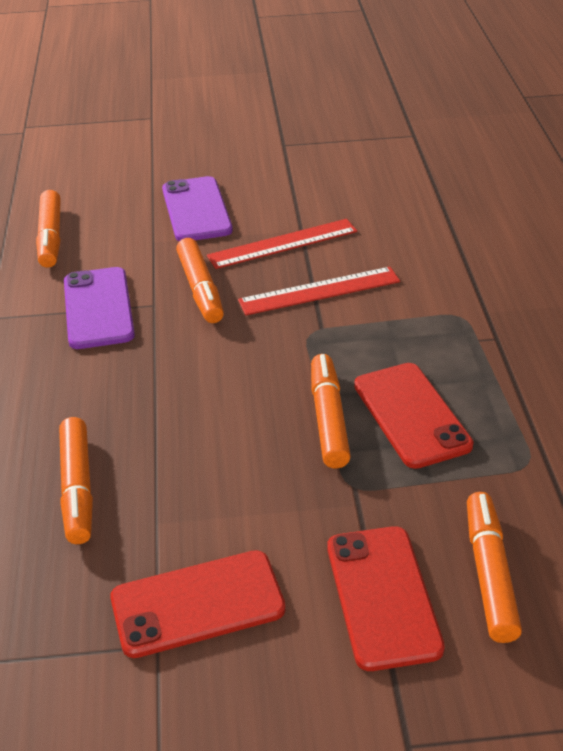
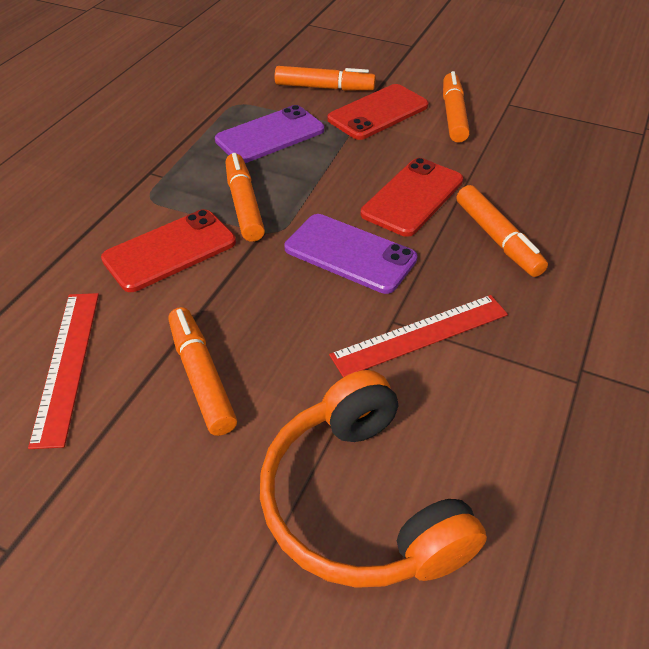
orange headphones: none = 0 -> [260,370,487,588] = 1

